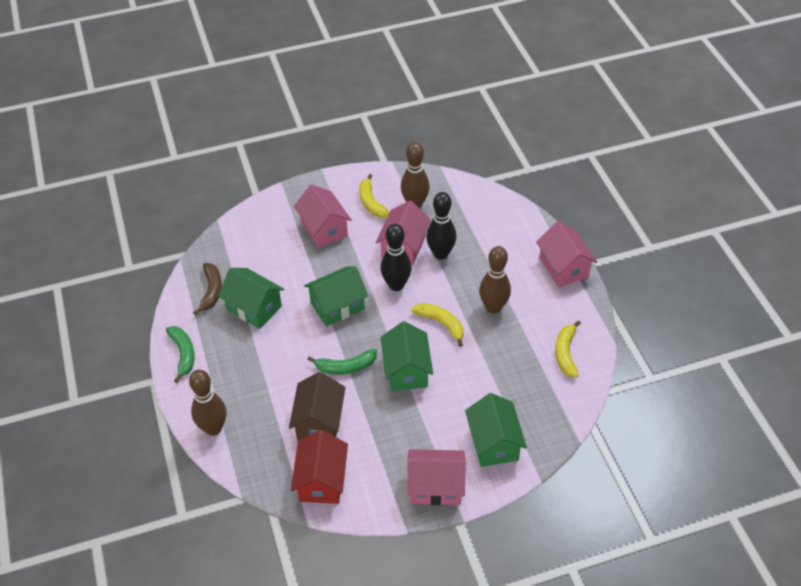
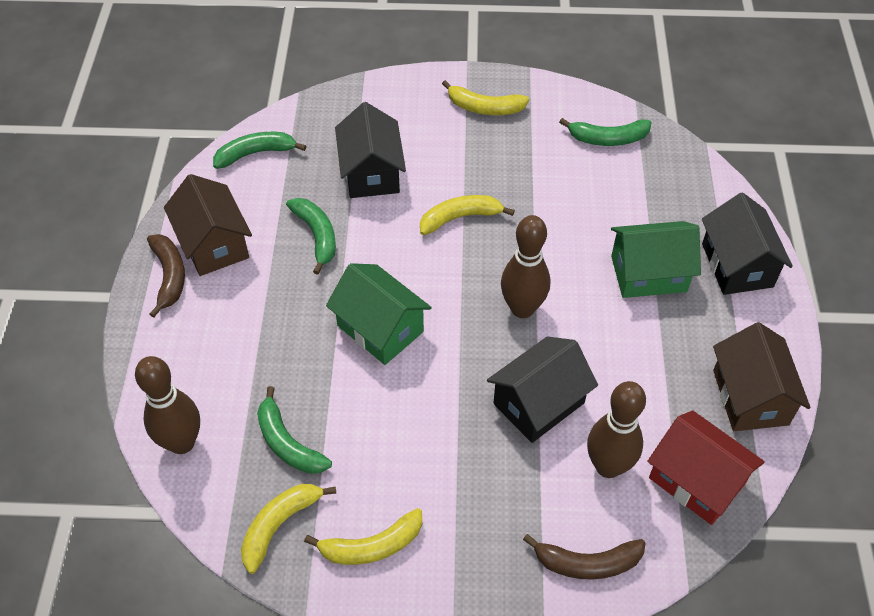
black bowling pin: [381,224,411,291] [426,192,456,260] = 2 -> none = 0
black house: none = 0 -> [335,102,406,198] [487,336,598,443] [702,193,793,295] = 3
brown banana: [193,263,222,315] = 1 -> [147,234,185,318] [523,534,645,580] = 2
brown house: [289,372,346,441] = 1 -> [164,174,252,276] [713,322,811,431] = 2
green banana: [166,326,195,383] [307,349,377,375] = 2 -> [213,132,306,169] [257,386,332,474] [286,198,336,275] [559,118,652,146] = 4
green house: [218,268,284,329] [304,266,368,326] [381,321,433,391] [465,393,527,467] = 4 -> [326,263,432,365] [611,221,701,298] = 2
pink house: [294,184,352,248] [376,201,431,265] [407,449,466,505] [536,221,597,287] = 4 -> none = 0
yellow banana: [359,174,390,218] [411,303,463,347] [555,320,581,378] = 3 -> [241,484,336,574] [304,508,422,565] [420,195,515,235] [442,80,529,115] = 4

